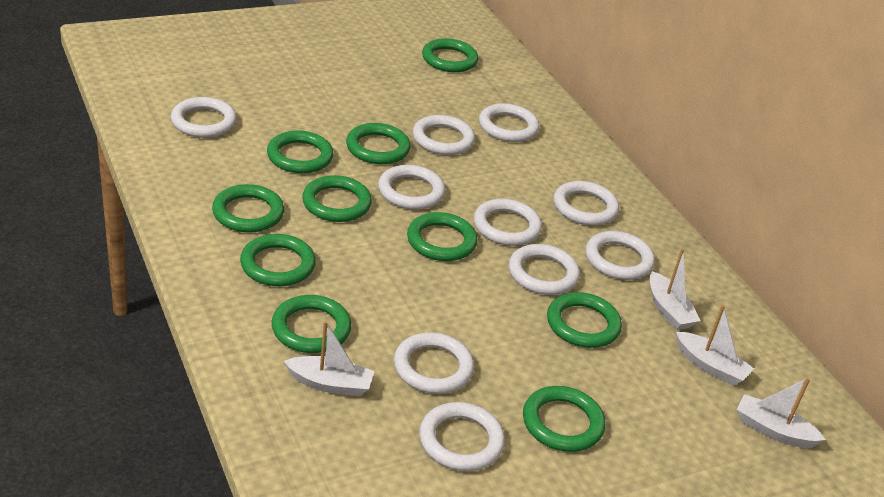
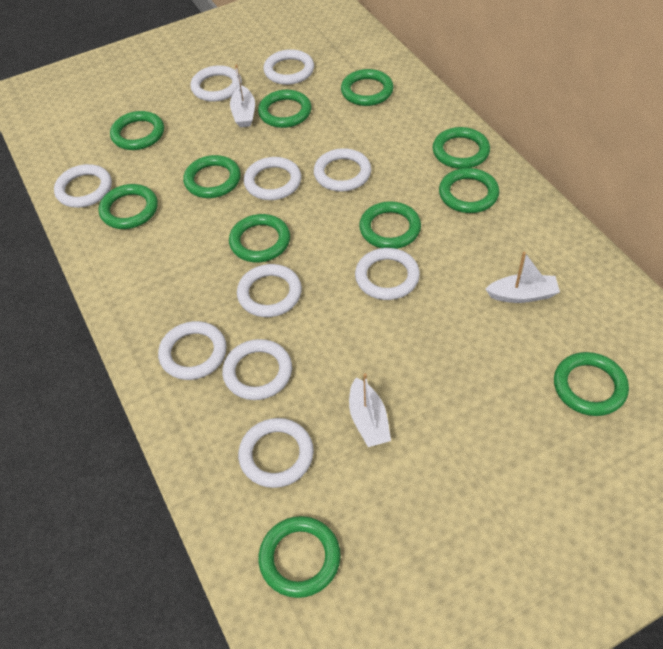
green ring: [212,184,284,233] [240,234,316,286] [267,131,334,173] [272,295,351,353] [302,175,372,222] [346,123,411,164] [407,212,478,261] [422,38,478,72] [523,386,605,452] [547,292,622,348] = 10 -> [99,184,158,229] [110,111,164,150] [183,155,241,198] [229,214,290,262] [258,90,312,128] [258,516,341,598] [341,69,394,106] [359,201,421,249] [433,127,490,169] [439,168,499,213] [554,352,629,416] = 11
white boat: [284,321,374,396] [650,248,701,330] [676,305,754,386] [737,377,826,448] = 4 -> [230,64,255,127] [349,373,391,447] [485,252,560,303] = 3

